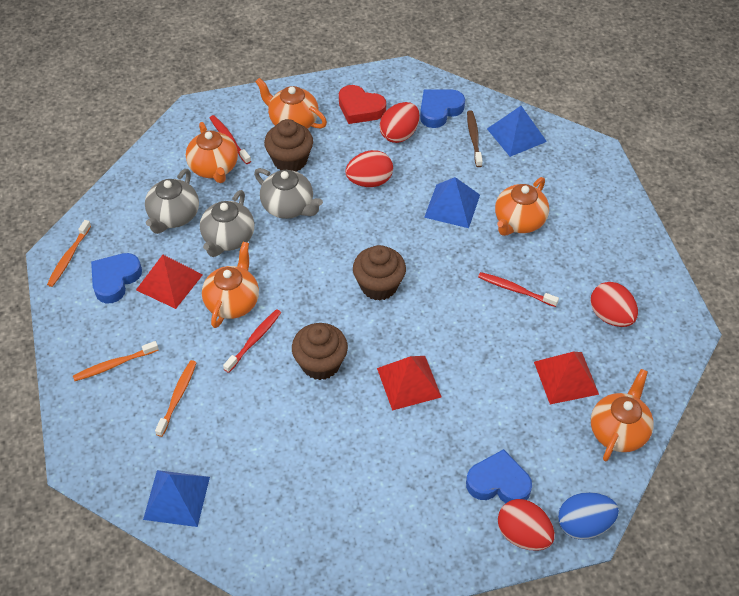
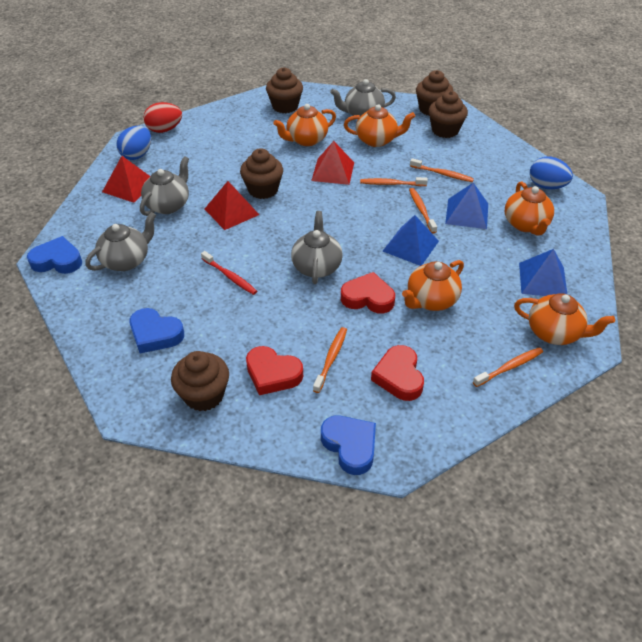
blue egg: [558,492,619,540] = 1 -> [116,126,151,160] [530,157,573,189] = 2
brown cupcake: [264,119,313,172] [292,323,348,380] [353,245,406,301] = 3 -> [171,351,229,411] [240,148,283,199] [266,67,303,113] [416,70,453,115] [429,91,468,138] = 5
brown toothbrush: [467,110,483,167] = 1 -> none = 0
grey teapot: [145,169,199,234] [200,190,254,257] [254,168,323,219] = 3 -> [85,212,156,271] [140,156,189,216] [291,211,343,284] [330,79,396,116] = 4
orange toothbrush: [47,220,91,287] [73,341,158,381] [155,360,197,437] = 3 -> [313,327,347,393] [360,177,428,186] [409,188,437,233] [410,158,474,182] [473,347,543,387] = 5
red egg: [345,150,393,187] [380,102,420,143] [498,499,555,551] [591,282,638,327] = 4 -> [143,102,182,133] = 1
red heart: [339,85,386,124] = 1 -> [246,346,303,395] [341,272,395,313] [371,345,424,401] = 3
red toothbrush: [210,115,251,164] [223,309,281,373] [478,272,559,307] = 3 -> [201,251,257,295] = 1

